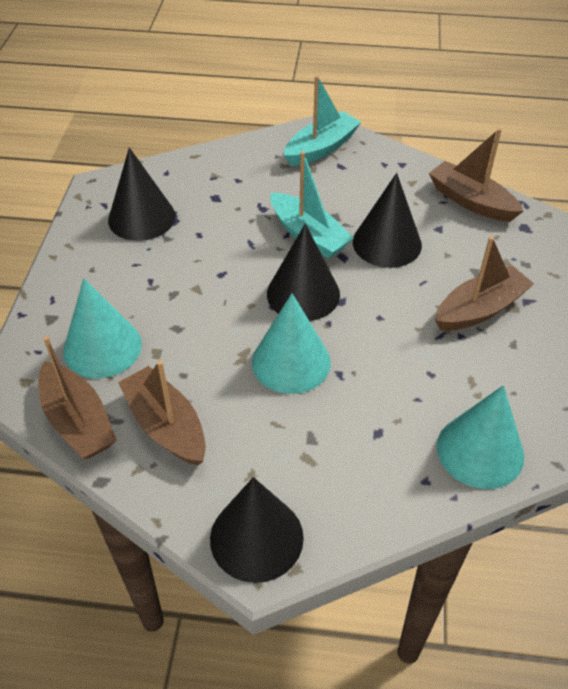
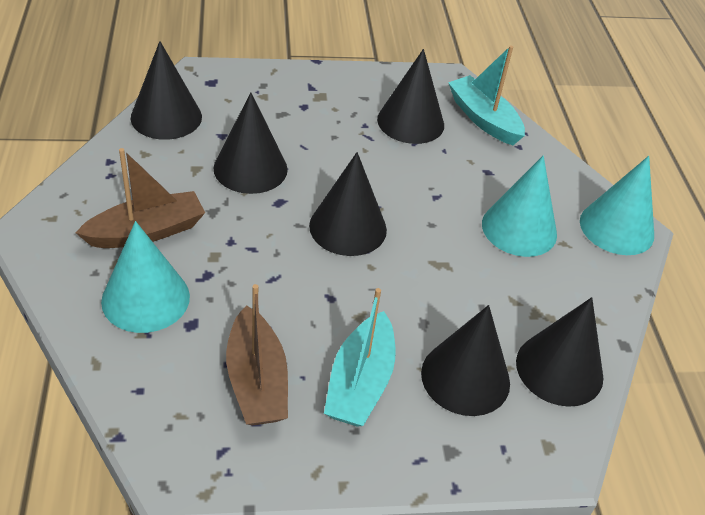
black cone: [108,148,176,241] [210,477,304,583] [267,224,340,321] [353,173,422,268] = 4 -> [131,41,202,140] [213,93,288,194] [309,152,387,256] [377,49,444,144] [421,305,510,416] [516,297,604,407] = 6
brown boat: [38,336,117,459] [118,360,206,466] [429,128,524,222] [435,236,534,331] = 4 -> [76,148,205,248] [226,284,288,426] = 2

